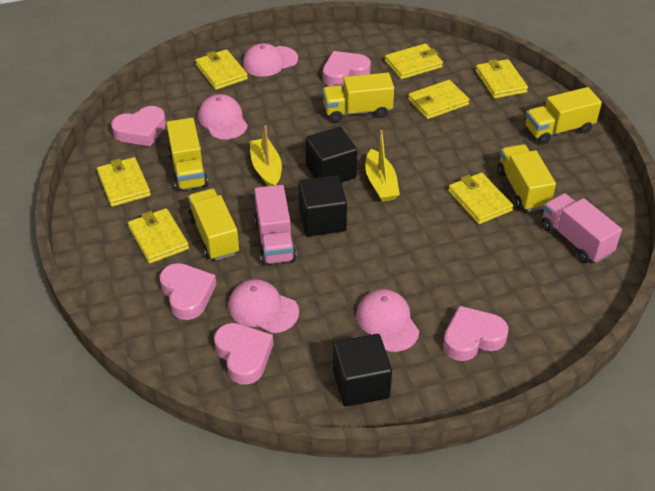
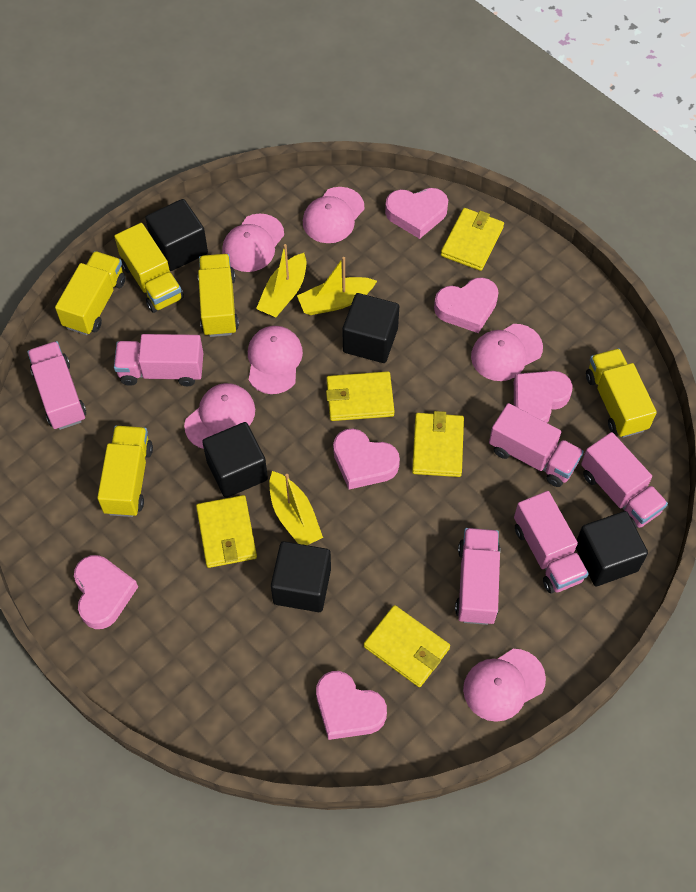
black cube: [298,175,347,236] [306,127,357,183] [333,334,392,407] = 3 -> [146,199,208,271] [202,422,268,498] [271,541,331,612] [343,293,399,363] [576,511,648,586] = 5
pink cap: [198,94,248,140] [228,279,299,333] [243,43,298,77] [356,289,419,352] = 4 -> [184,383,255,449] [222,213,284,272] [248,326,303,394] [303,187,364,243] [463,649,546,722] [471,324,543,381] = 6
pink heart: [111,106,166,146] [160,263,216,320] [214,323,273,385] [323,51,371,87] [443,306,508,361] = 5 -> [74,555,138,629] [316,671,387,740] [333,428,400,489] [385,188,448,239] [434,277,499,333] [514,371,573,423] = 6
pink truck: [254,185,297,265] [541,193,622,263] = 2 -> [27,341,86,430] [114,334,203,386] [455,528,500,625] [489,403,584,487] [514,491,589,593] [581,432,668,528] = 6
yellow boat: [249,125,282,186] [365,130,400,202] = 2 -> [256,244,306,317] [269,471,323,545] [297,257,377,315] = 3
yellow wallet: [97,157,151,207] [128,208,189,264] [195,49,248,90] [385,44,443,79] [408,80,469,119] [448,173,513,224] [475,59,528,99] = 7 -> [196,495,257,568] [326,371,395,421] [364,605,450,687] [412,411,464,477] [441,208,504,271] = 5

